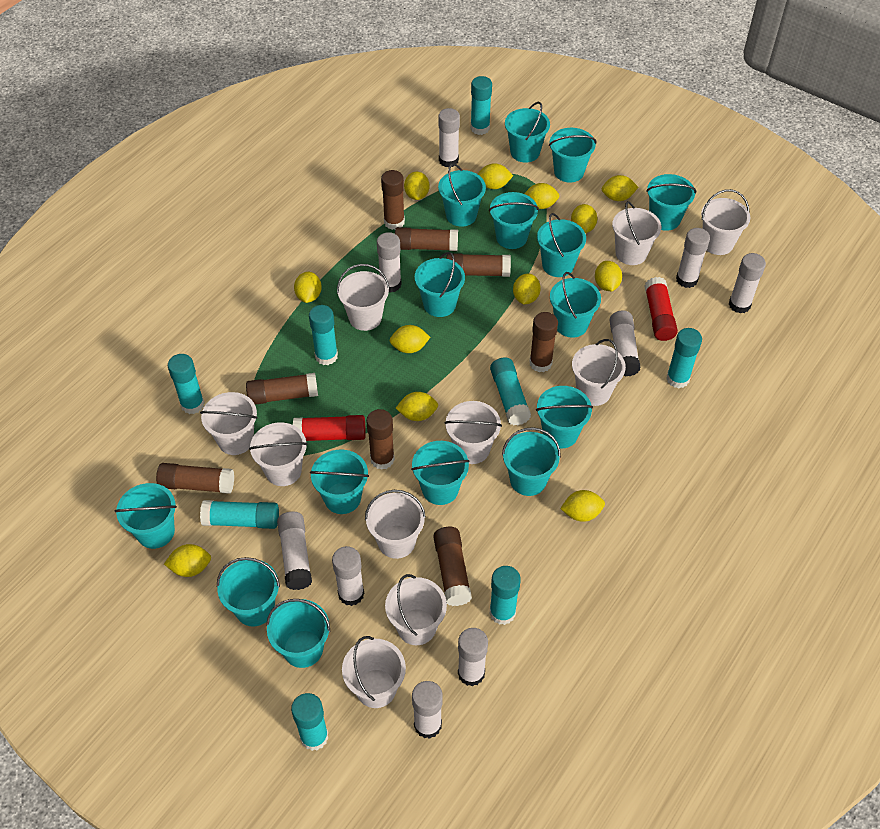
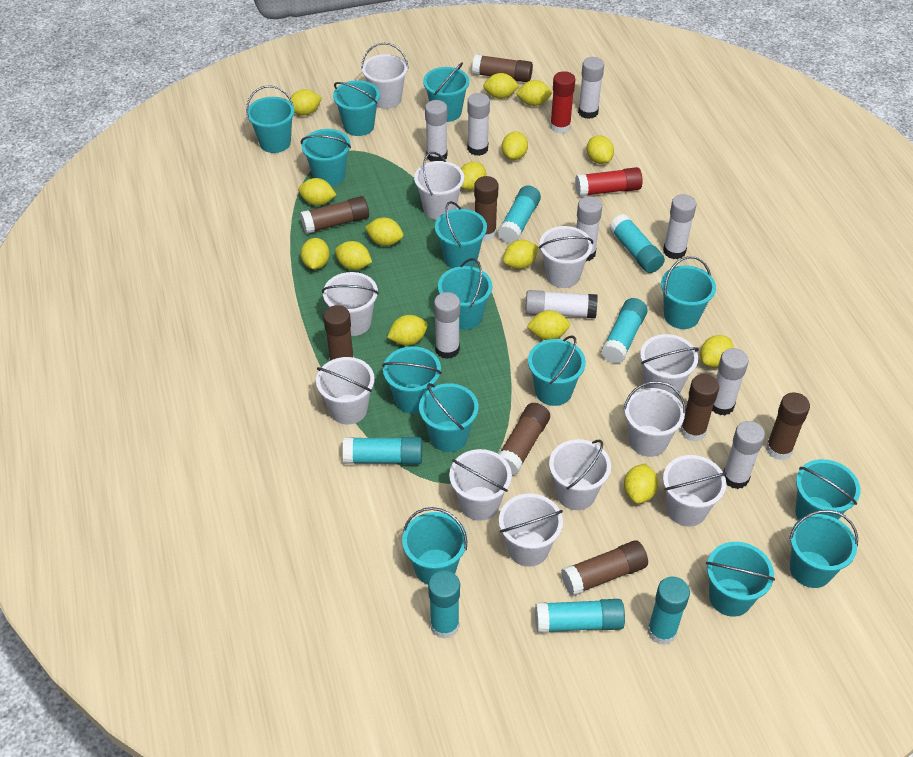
turquoise bucket: [115,483,177,549] [217,557,280,627] [266,599,330,668] [310,450,369,514] [411,441,470,505] [415,252,465,317] [438,163,486,227] [489,192,539,249] [502,427,561,496] [505,102,550,163] [536,386,593,449] [537,213,586,277] [549,128,597,183] [550,272,601,338] [646,174,696,231] = 15 -> [246,85,294,153] [301,129,351,186] [333,80,380,136] [382,346,442,414] [402,507,467,585] [419,383,478,452] [423,62,469,122] [435,201,487,268] [438,258,492,330] [528,335,586,406] [661,256,716,329] [706,542,775,617] [789,510,858,588] [795,459,860,520] = 14
turquoise glue stick: [168,354,204,414] [200,500,279,529] [291,693,328,751] [309,305,338,365] [471,76,492,135] [490,357,531,426] [490,566,521,625] [666,328,702,388] = 8 -> [343,437,422,464] [428,570,460,639] [498,185,541,244] [535,599,625,633] [601,298,648,364] [609,214,665,273] [647,576,690,645] = 7
white bucket: [200,392,257,455] [249,422,308,486] [337,264,390,331] [342,636,406,708] [365,490,426,559] [385,574,447,645] [444,401,502,464] [572,339,626,406] [612,201,661,265] [701,189,750,255] = 10 -> [316,357,374,425] [322,272,379,336] [361,43,409,109] [414,152,464,220] [449,449,512,521] [499,493,563,567] [539,226,593,288] [549,439,611,510] [623,381,686,457] [640,334,699,397] [663,455,727,527] = 11
yellow lemon: [164,544,211,577] [294,272,322,303] [390,325,430,353] [396,392,438,421] [404,172,430,200] [478,163,513,189] [513,274,541,304] [524,183,559,209] [560,490,605,522] [571,204,597,233] [595,261,622,291] [602,175,638,201] = 12 -> [289,89,322,116] [298,178,336,206] [301,238,330,269] [335,241,372,270] [365,218,403,246] [387,315,428,346] [461,162,486,191] [483,73,519,99] [502,132,528,160] [503,240,538,269] [516,80,552,106] [526,310,570,340] [587,135,614,164] [624,464,658,504] [700,335,734,368] = 15

